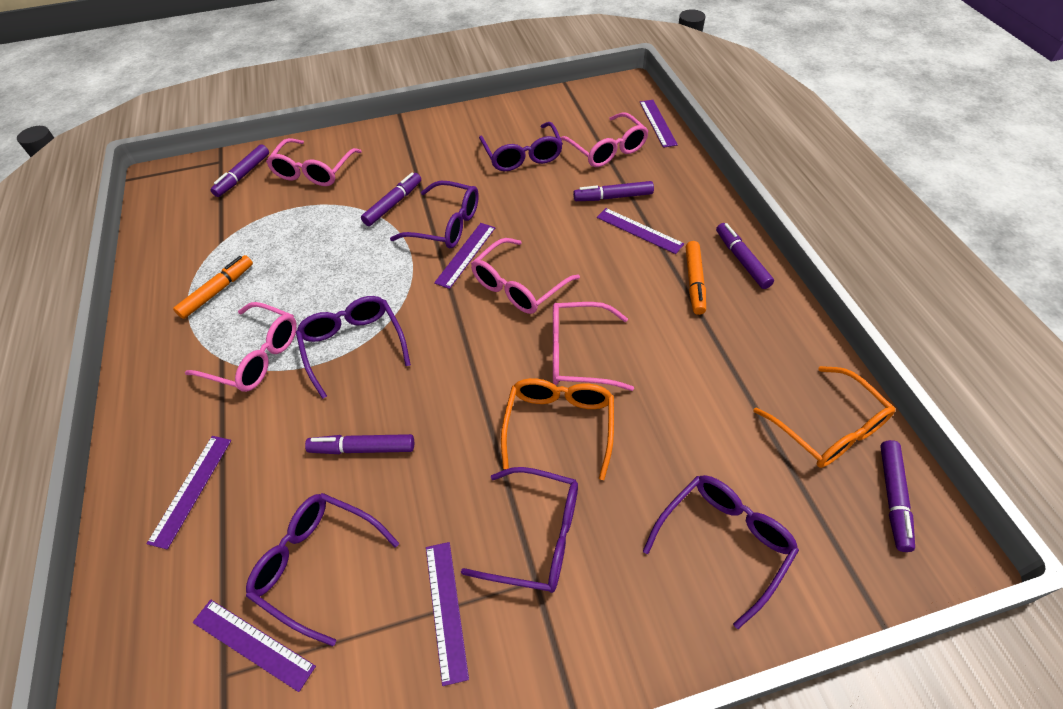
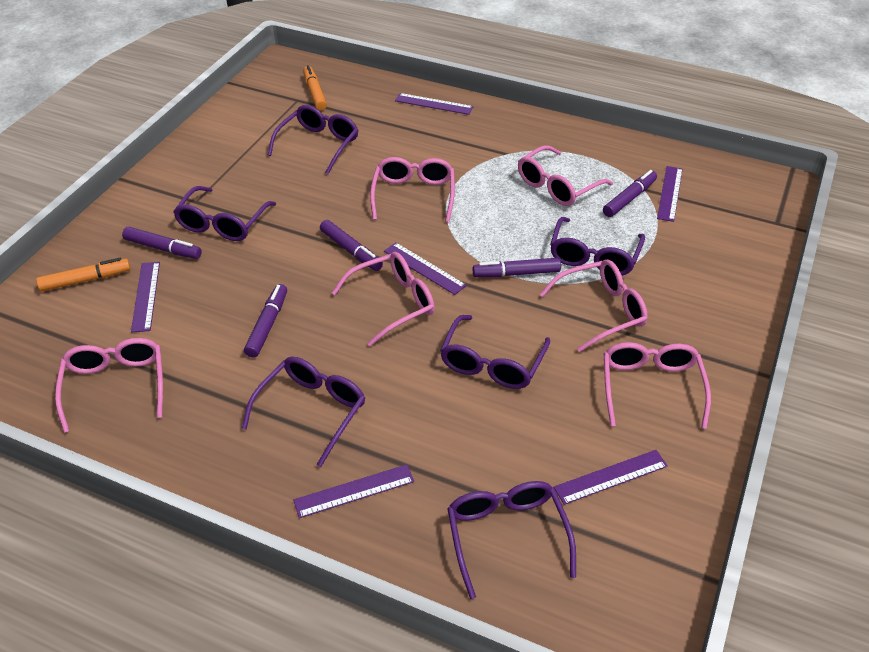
orange glasses: [501,378,614,480] [753,366,895,468] = 2 -> none = 0
pink glasses: [185,302,297,392] [266,138,362,186] [471,238,580,314] [553,302,634,391] [560,112,649,167] = 5 -> [55,338,163,433] [332,252,435,346] [370,157,455,222] [518,145,613,206] [539,259,648,352] [604,342,711,429] = 6
purple marker: [210,144,269,197] [305,434,414,454] [361,172,421,226] [573,181,654,201] [716,223,774,289] [880,440,915,552] = 6 -> [122,227,202,259] [244,284,287,358] [320,220,383,271] [473,258,561,277] [603,170,657,217] = 5

